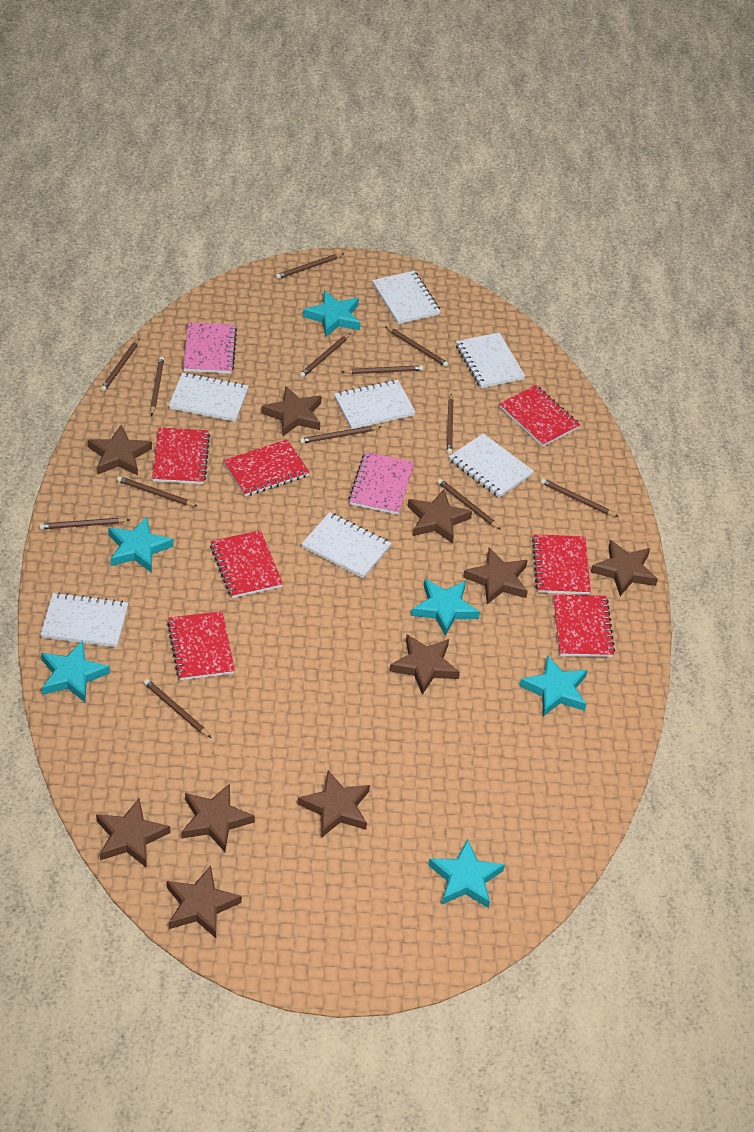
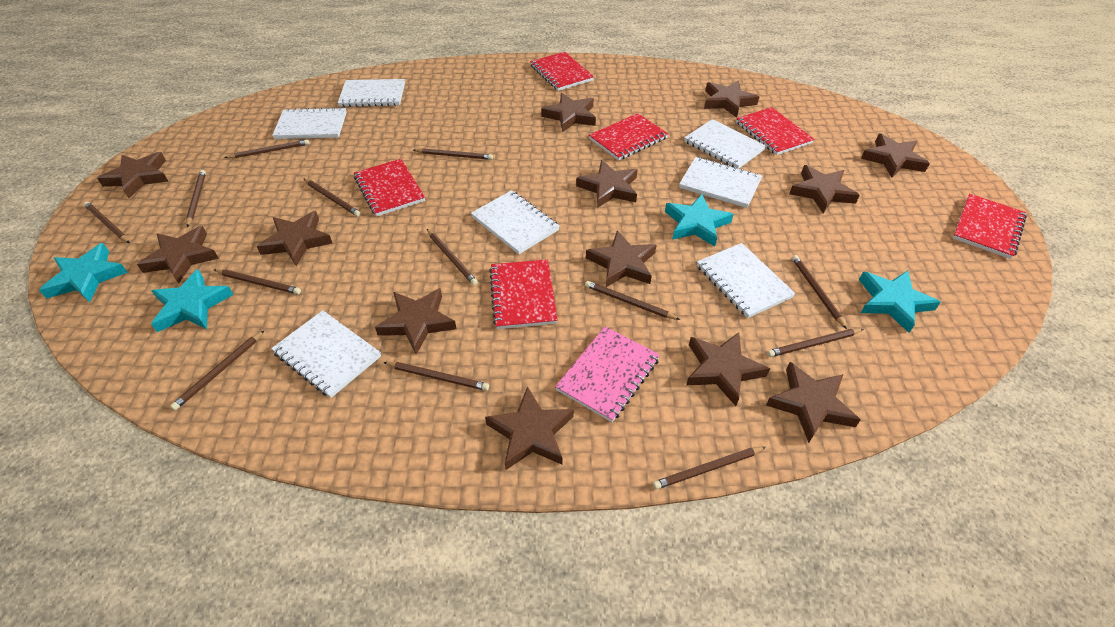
brown star: [87,425,152,476] [96,799,170,868] [166,866,242,938] [182,783,255,852] [261,386,322,436] [298,770,370,838] [390,635,460,695] [408,489,472,544] [463,548,528,604] [591,540,658,596] = 10 -> [97,152,169,198] [137,226,219,283] [256,211,332,266] [375,288,456,355] [485,386,574,470] [541,93,596,132] [576,160,638,208] [586,230,656,287] [686,332,770,406] [704,80,759,118] [766,362,861,443] [789,165,860,214] [861,133,930,178] = 13
pink notebook: [183,322,237,374] [348,452,414,515] = 2 -> [555,326,660,422] = 1
red notebook: [152,428,210,484] [167,611,235,680] [210,530,283,598] [223,439,310,497] [499,385,580,447] [532,534,591,595] [553,595,615,657] = 7 -> [354,159,425,216] [489,259,558,329] [530,52,594,91] [589,113,668,161] [736,107,814,155] [953,194,1027,259] = 6
turquoise star: [41,640,110,703] [108,516,174,573] [303,290,360,337] [411,579,480,636] [428,839,505,908] [519,655,587,716] = 6 -> [39,243,128,303] [151,269,234,332] [665,194,734,247] [859,270,941,333] = 4

